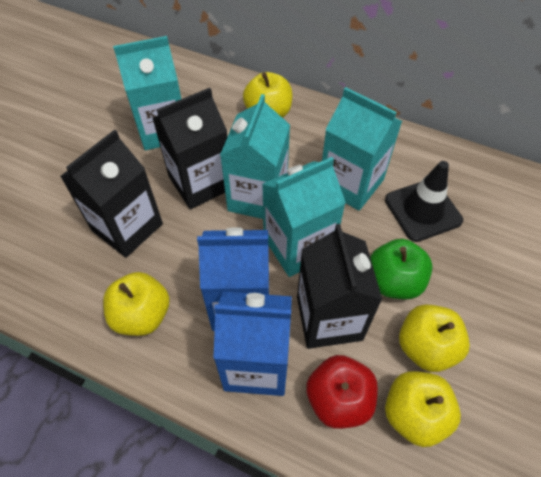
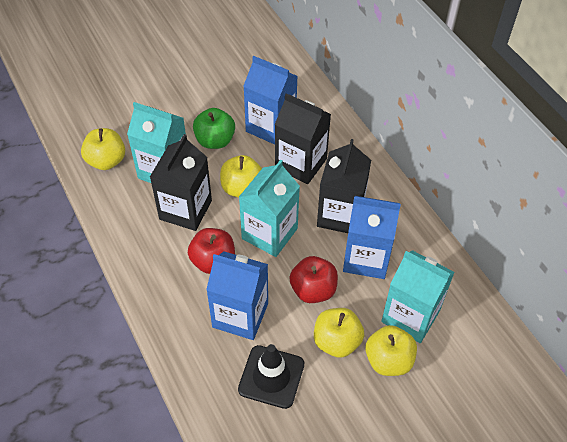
blue carton: [197,227,269,331] [213,291,292,396] = 2 -> [206,251,268,340] [244,56,298,145] [343,196,401,279] = 3
red apple: [306,355,378,429] = 1 -> [188,228,235,274] [289,256,338,303] = 2
turquoise carton: [113,36,181,150] [220,94,290,219] [262,157,346,277] [322,87,402,211] = 4 -> [127,102,186,183] [239,160,300,257] [381,250,455,343] = 3

